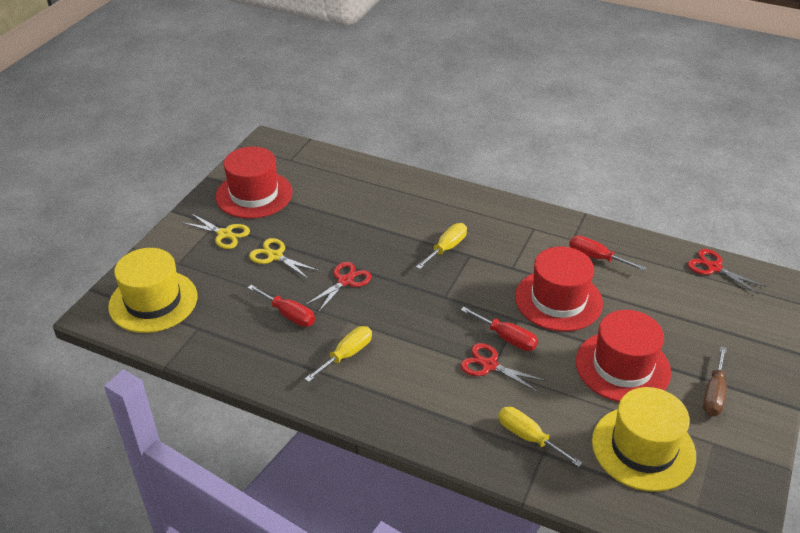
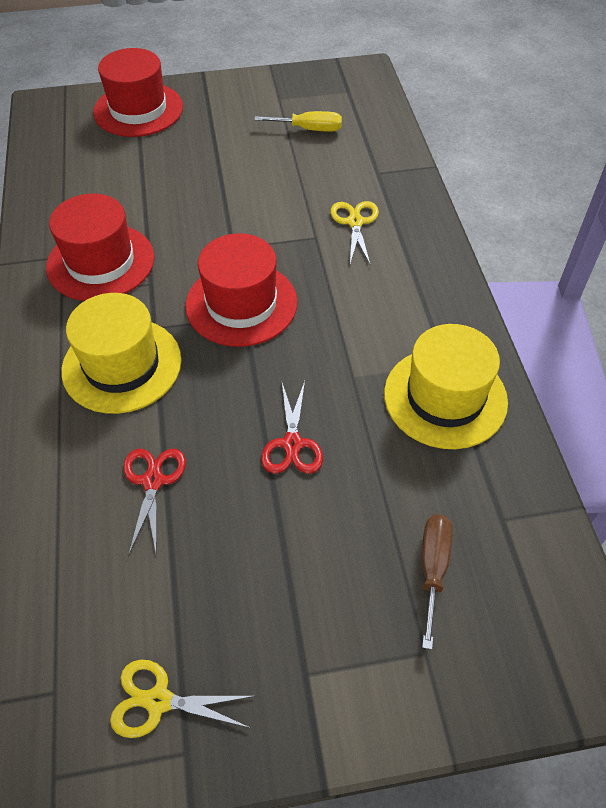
red scissors: [305,262,371,314] [460,343,546,392] [688,249,766,295] = 3 -> [123,449,186,554] [261,381,323,474] = 2
red screwdriver: [248,285,315,327] [461,307,538,351] [569,235,646,271] = 3 -> none = 0
yellow screwdriver: [305,326,372,382] [416,223,467,269] [498,407,583,467] = 3 -> [254,111,342,132] = 1

